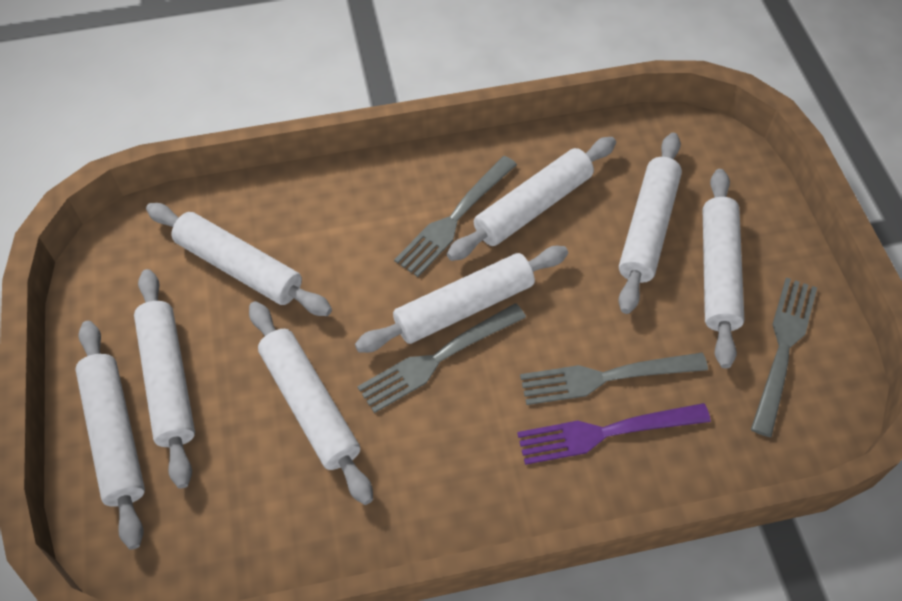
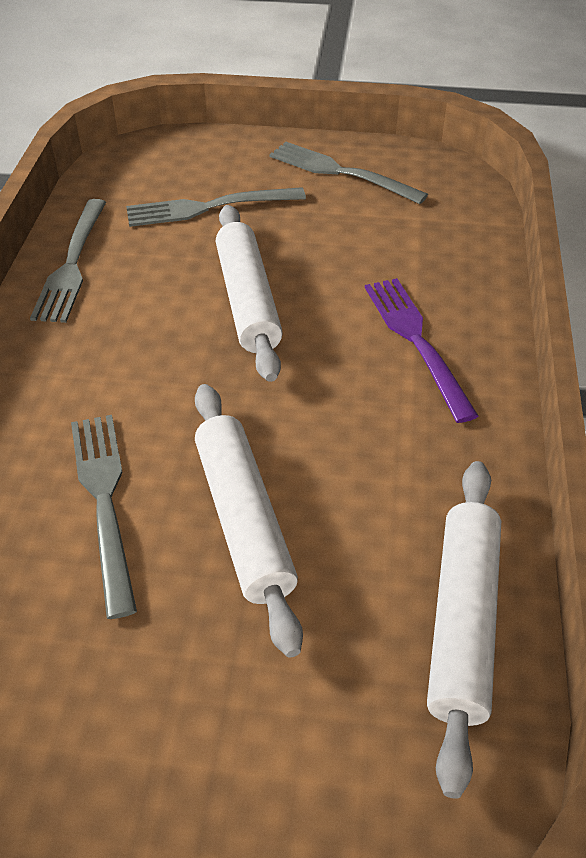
white rolling pin: [76,321,145,550] [134,269,195,489] [146,203,332,316] [249,301,373,505] [355,246,568,353] [447,137,616,261] [618,133,682,314] [703,169,744,368] = 8 -> [195,384,303,658] [216,205,283,382] [427,461,501,799] = 3

